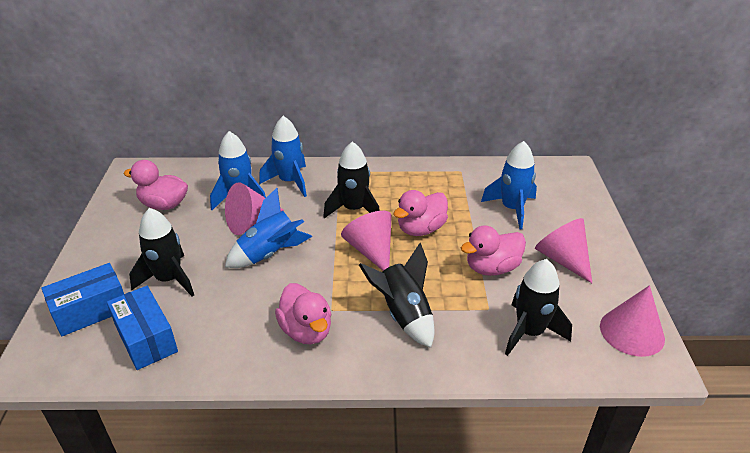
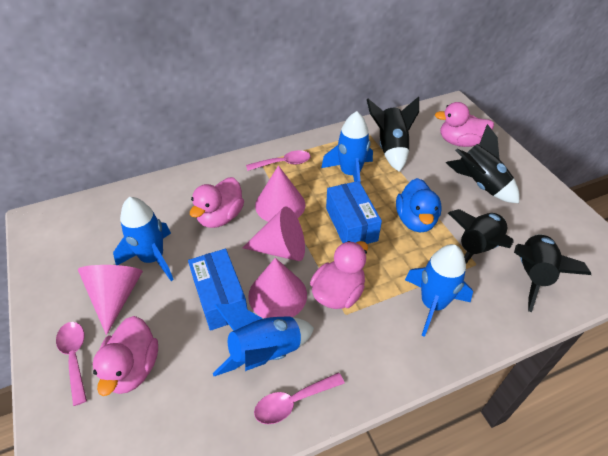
blue duck: none = 0 -> [396,178,442,232] = 1
pink spoon: none = 0 -> [56,322,87,406] [246,150,310,171] [254,372,345,424] = 3

